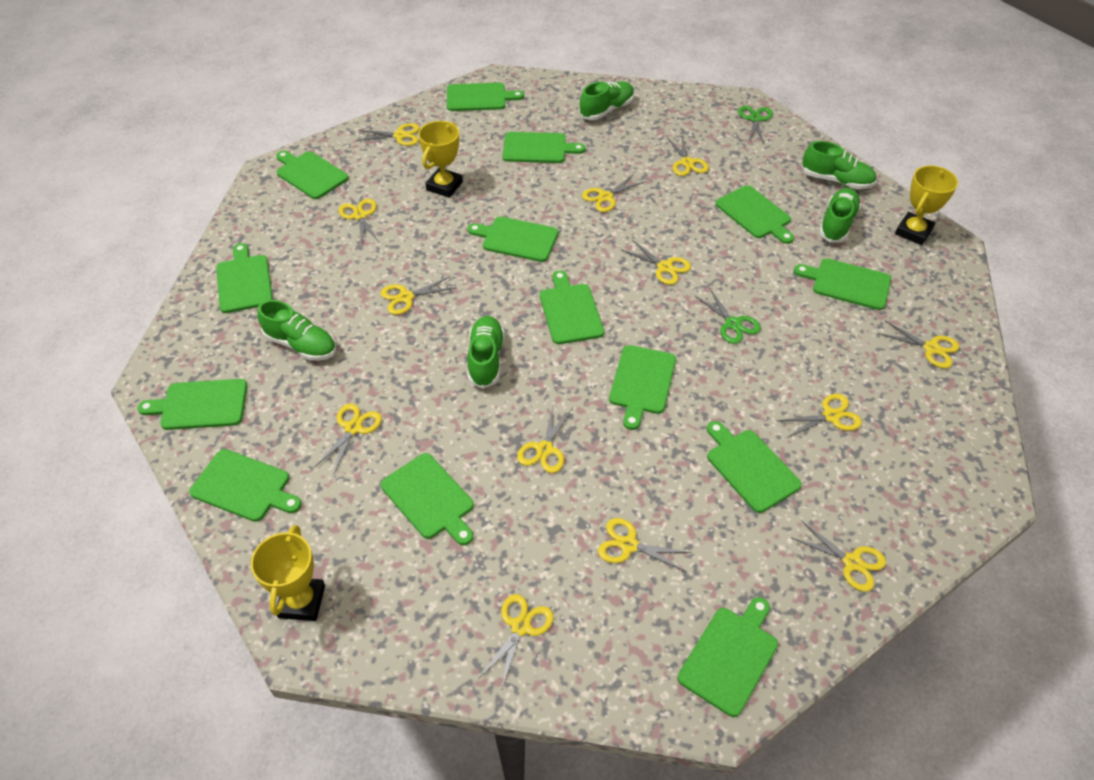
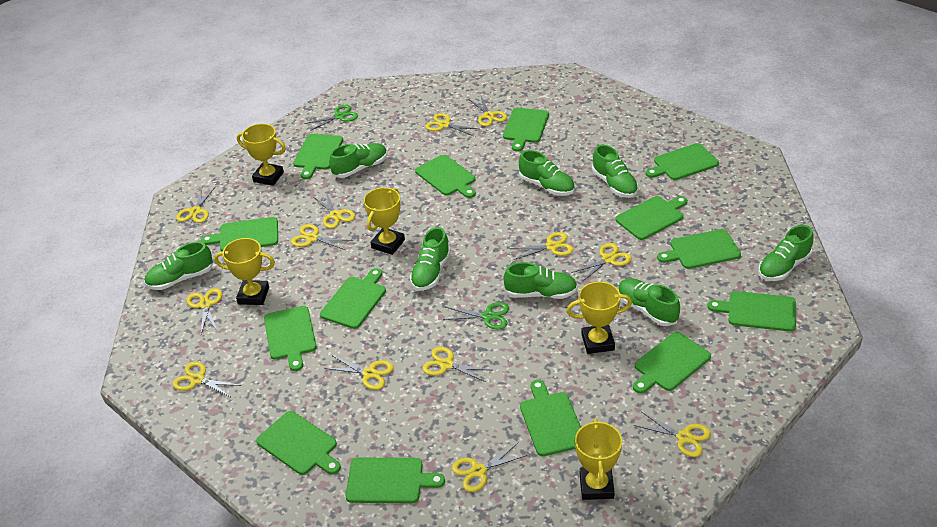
green shoe: [257,300,336,361] [467,316,505,388] [579,81,634,120] [801,141,877,189] [819,188,861,243] = 5 -> [144,242,213,290] [329,143,387,178] [410,227,451,291] [503,262,578,299] [519,150,575,196] [592,145,638,198] [618,278,680,326] [758,225,813,281] = 8
yellow trophy: [251,525,325,621] [418,121,463,198] [895,165,958,245] = 3 -> [214,238,275,305] [237,124,286,186] [364,187,405,255] [566,281,632,354] [575,419,622,500] = 5

